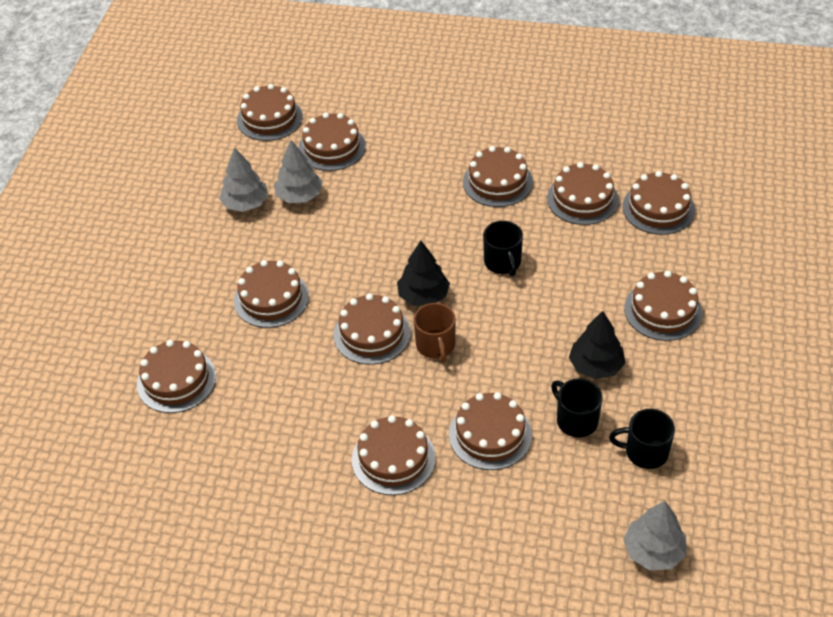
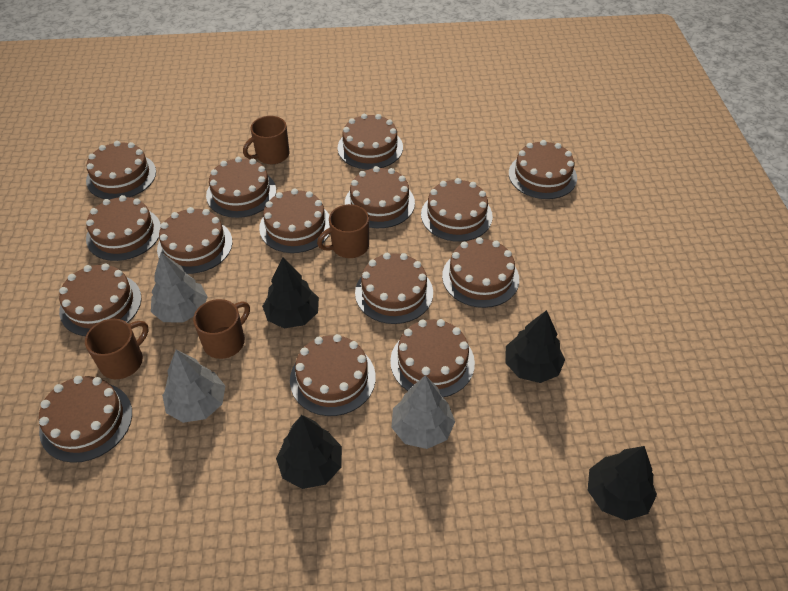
black mug: [483,221,523,276] [551,378,602,438] [609,409,675,469] = 3 -> none = 0
black tree: [397,240,450,306] [569,311,625,379] = 2 -> [262,257,319,328] [276,415,342,489] [505,310,565,383] [588,446,657,520] = 4
brown cake: [137,340,216,413] [234,260,309,328] [237,84,303,141] [298,113,366,171] [333,293,411,365] [352,415,436,495] [449,392,532,470] [463,146,533,207] [547,162,619,225] [622,171,695,235] [624,271,703,341] = 11 -> [39,376,132,463] [59,264,141,336] [86,141,156,200] [86,195,161,261] [157,207,232,274] [206,157,276,218] [259,188,330,253] [290,334,376,416] [338,114,403,169] [345,166,415,228] [355,253,433,324] [390,319,475,397] [421,178,493,242] [442,237,519,308] [509,140,577,199] = 15
brown mug: [414,303,456,363] = 1 -> [85,319,149,379] [193,299,250,359] [243,116,289,164] [317,204,369,258] = 4

